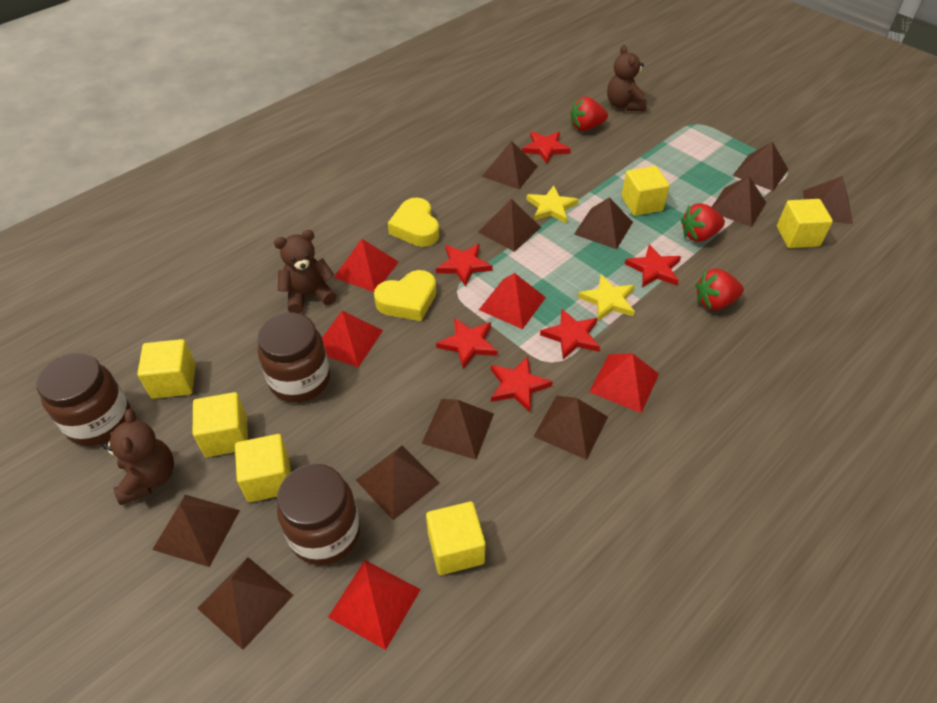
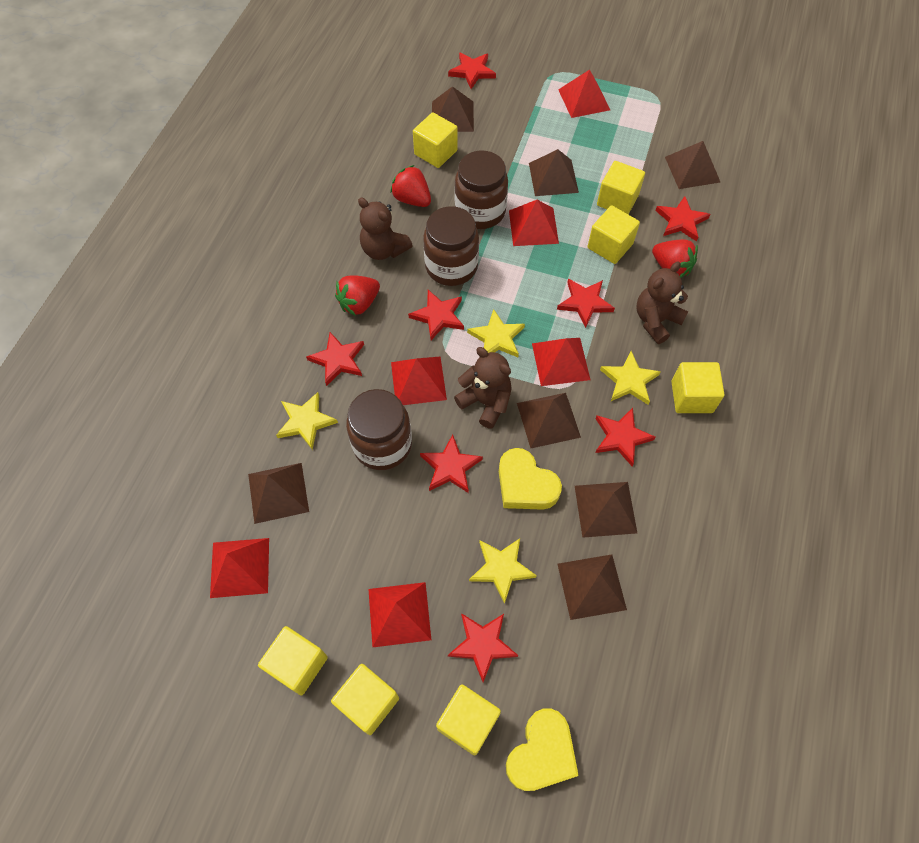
brown pyramid: [152,495,240,567] [197,557,293,650] [356,446,440,520] [422,399,494,460] [478,199,541,252] [482,141,538,190] [534,395,608,460] [574,197,633,249] [712,176,766,227] [733,142,789,191] [803,176,853,224] = 11 -> [248,463,309,524] [432,86,474,132] [517,393,581,448] [529,149,579,196] [558,554,627,620] [575,482,637,538] [665,141,720,189] = 7
red pyramid: [322,311,383,368] [328,560,421,650] [333,239,399,292] [479,273,546,329] [589,353,659,413] = 5 -> [210,538,269,598] [368,582,431,648] [391,356,447,405] [509,200,559,246] [532,338,590,386] [558,70,610,118] = 6
red star: [436,244,493,287] [436,318,498,369] [491,356,553,412] [522,131,571,164] [540,309,600,359] [625,244,681,287] = 6 -> [306,332,364,386] [408,290,464,340] [420,435,483,493] [448,52,496,89] [448,613,519,682] [557,279,615,328] [595,408,656,466] [655,196,710,241] = 8
yellow cube: [137,339,196,399] [193,392,248,457] [235,434,291,502] [426,501,486,575] [621,166,670,216] [777,199,833,248] = 6 -> [258,626,328,695] [331,664,399,735] [413,112,458,168] [436,684,501,756] [587,205,640,264] [597,161,645,214] [671,362,724,413] = 7
yellow star: [526,186,579,223] [578,274,635,321] = 2 -> [276,392,338,450] [467,309,525,357] [469,538,537,604] [600,351,661,404] = 4

